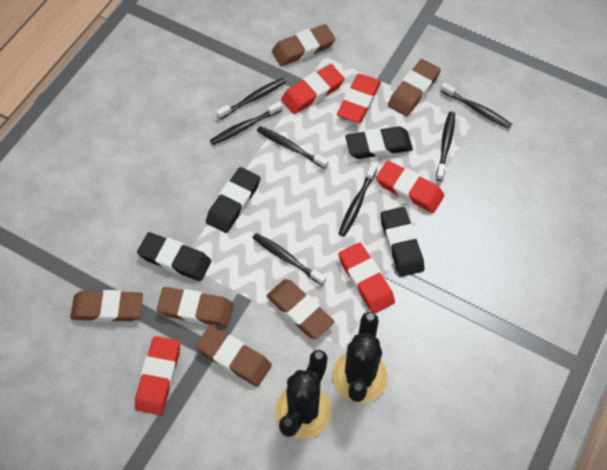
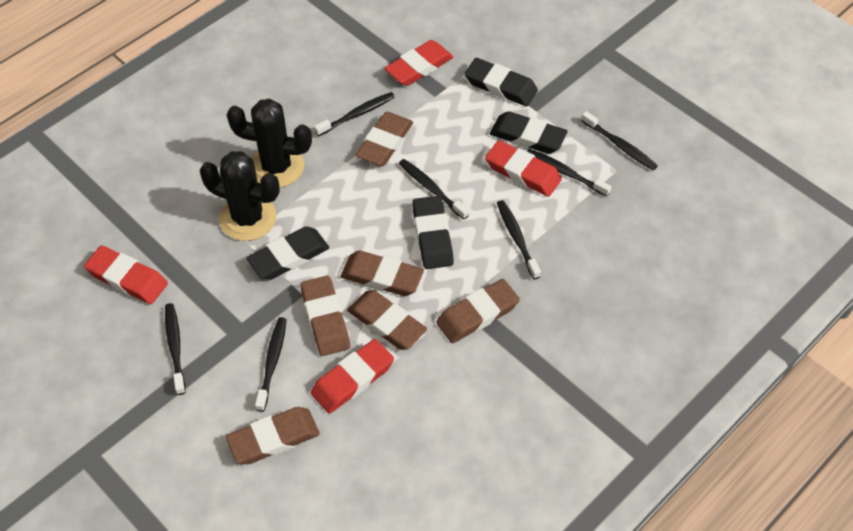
red eraser: [135,336,180,415] [281,64,345,114] [337,74,381,123] [338,242,395,313] [376,161,444,213] = 5 -> [84,246,168,304] [311,339,394,414] [384,40,453,86] [485,140,562,197] = 4

